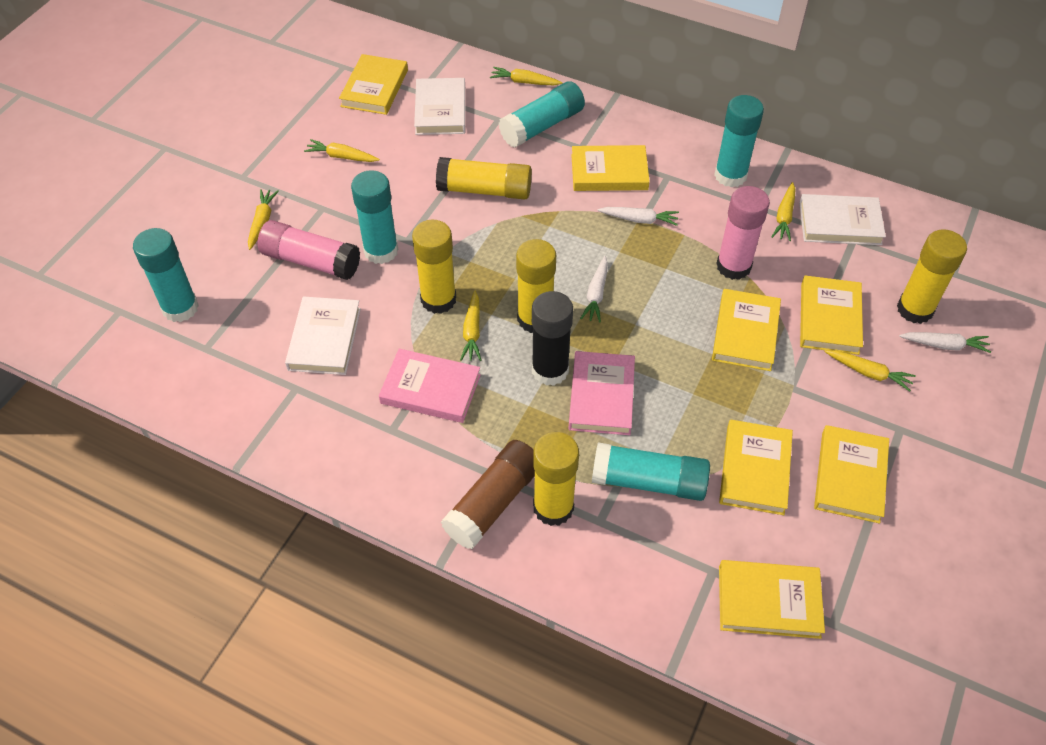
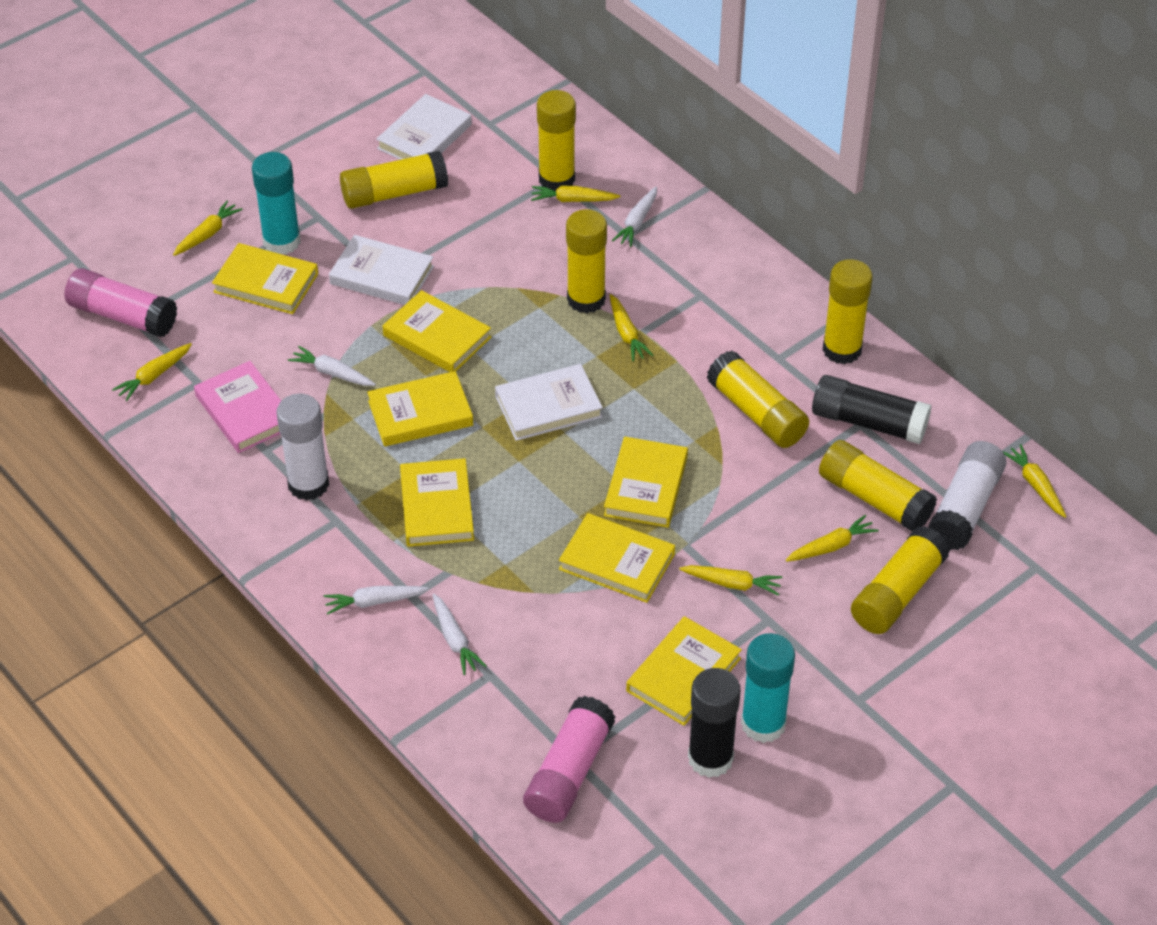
black glue stick: [532,291,573,386] = 1 -> [688,668,741,778] [812,375,932,444] = 2
brown glue stick: [441,440,535,549] = 1 -> none = 0
pink book: [379,349,481,423] [568,351,635,435] = 2 -> [194,361,281,453] = 1
turquoise glue stick: [133,228,199,322] [351,170,398,264] [499,81,585,148] [592,443,710,501] [714,95,764,188] = 5 -> [252,152,301,254] [741,633,795,743] = 2
white carrot: [580,256,608,322] [598,207,679,226] [899,332,991,353] = 3 -> [288,346,376,386] [324,586,428,615] [432,594,486,675] [612,187,657,247] = 4
white glue stick: none = 0 -> [276,394,329,501] [928,441,1006,550] = 2
yellow carrot: [248,189,279,250] [304,139,380,162] [460,291,481,361] [490,67,562,85] [772,182,796,241] [824,350,916,392] = 6 -> [112,343,192,401] [173,200,243,256] [531,186,621,202] [610,294,653,361] [679,565,783,596] [786,514,878,562] [1003,444,1066,518] = 7
yellow glue stick: [412,220,456,314] [436,157,532,199] [516,239,556,333] [533,432,579,526] [897,229,967,324] = 5 -> [340,151,448,209] [537,90,576,192] [566,209,607,313] [707,351,809,448] [819,440,937,532] [823,259,873,364] [851,526,950,634] = 7

